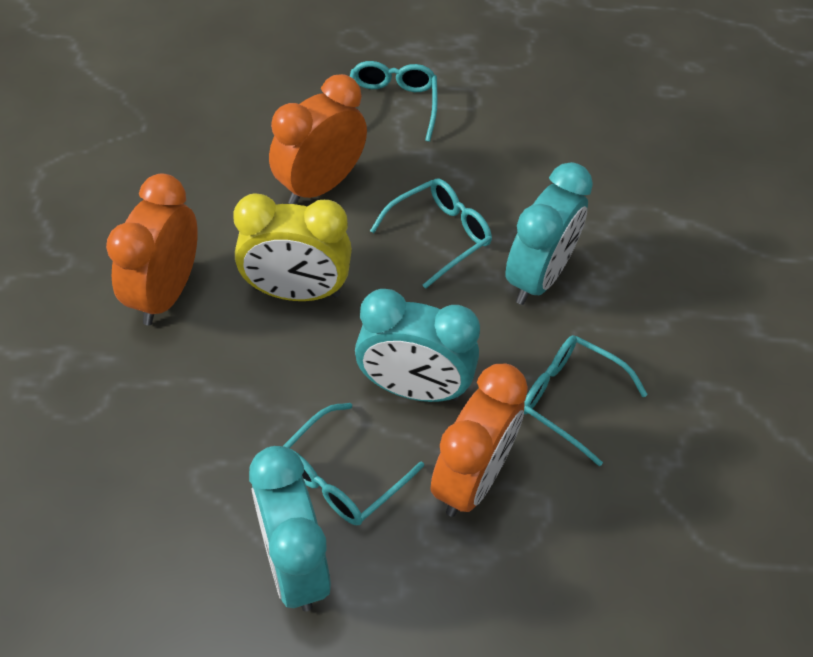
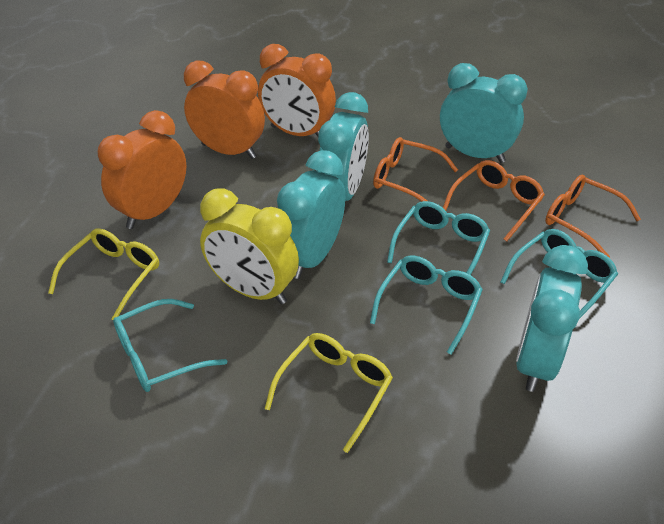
orange glasses: none = 0 -> [373,137,458,202] [443,160,545,241] [545,175,641,257] = 3
turquoise clock: [249,446,331,611] [355,289,480,402] [505,162,593,305] = 3 -> [277,150,345,279] [318,92,369,201] [440,63,528,163] [516,245,588,392] = 4
yellow glasses: none = 0 -> [48,228,159,320] [264,333,393,453] = 2

